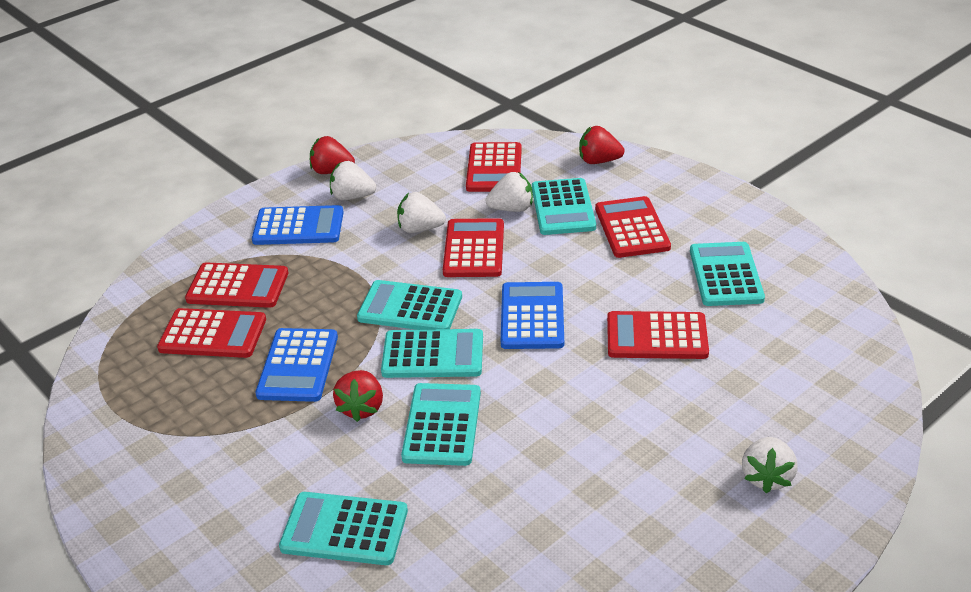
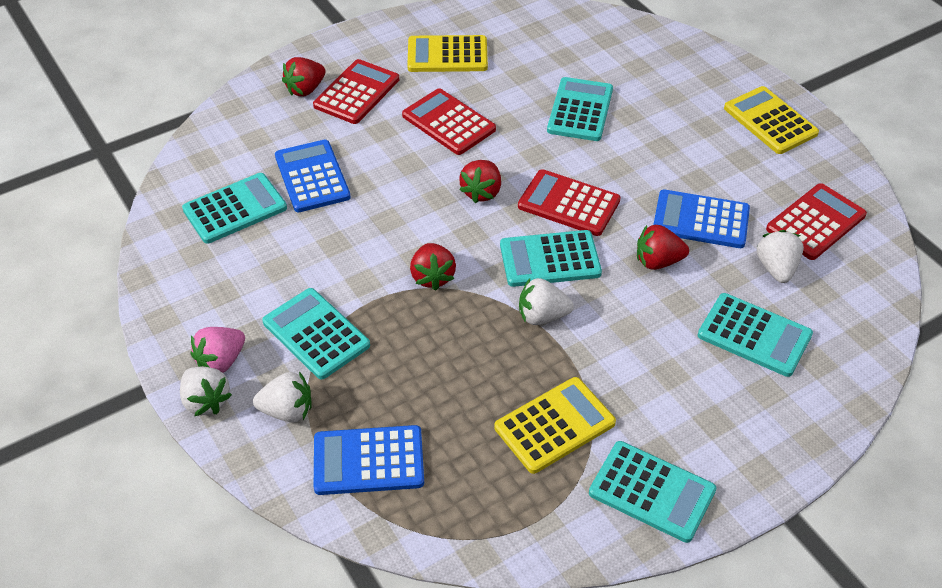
pink strawberry: none = 0 -> [191,327,245,373] = 1
red calculator: [157,308,266,358] [185,262,288,308] [443,218,504,277] [466,142,522,192] [595,196,671,258] [607,311,709,359] = 6 -> [313,59,399,124] [402,88,496,155] [518,169,621,236] [766,183,867,260] = 4
red strawberry: [310,136,355,174] [333,370,383,422] [579,126,625,164] = 3 -> [282,57,325,96] [410,243,456,291] [459,160,501,203] [637,225,689,270] = 4
yellow calculator: none = 0 -> [407,35,488,72] [494,377,616,474] [724,86,819,154] = 3

